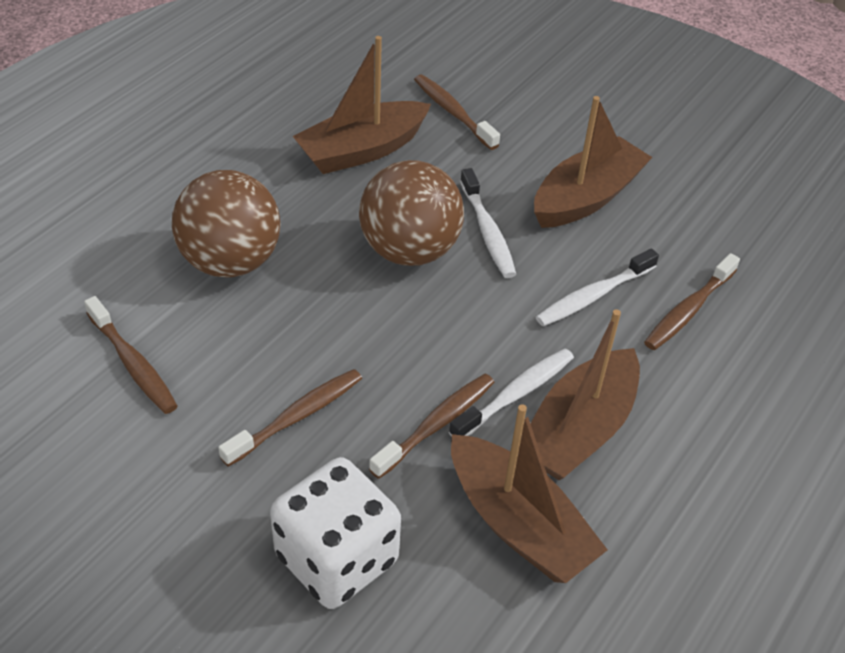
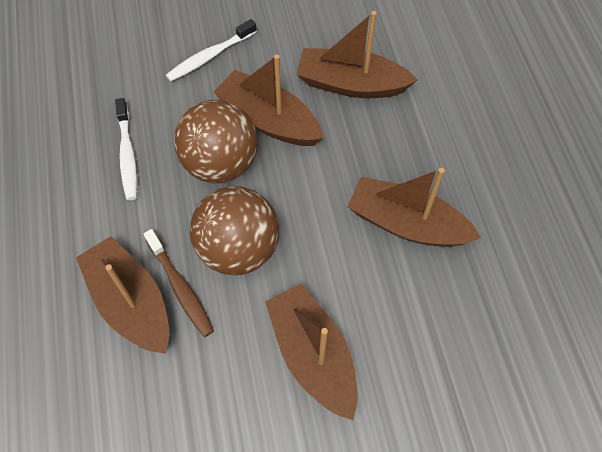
brown boat: [293,36,431,174] [451,404,608,583] [531,309,640,481] [534,96,652,228] = 4 -> [76,236,169,354] [213,54,324,146] [265,284,358,420] [297,11,417,98] [347,168,481,247] = 5
brown toothbrush: [84,296,178,414] [218,369,362,467] [369,374,495,479] [414,75,500,150] [644,253,740,350] = 5 -> [144,229,214,337] = 1
white dice: [270,457,401,609] = 1 -> none = 0
white toothbrush: [449,349,574,437] [460,168,516,278] [536,248,659,326] = 3 -> [115,98,137,200] [166,19,257,82] = 2

